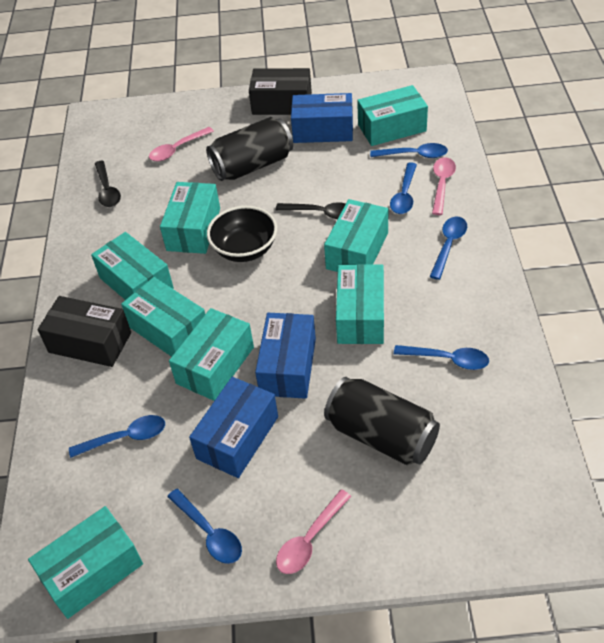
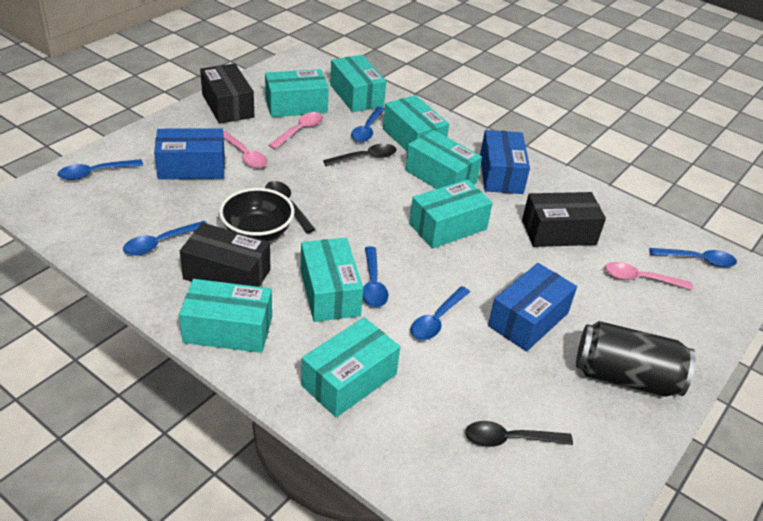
black box: [37,296,131,367] [249,68,312,115] = 2 -> [180,223,270,287] [200,63,254,124] [522,192,606,247] = 3
black can: [206,117,293,181] [324,377,440,465] = 2 -> [576,321,696,397] = 1
black spoon: [95,161,121,207] [276,202,346,219] = 2 -> [265,181,316,233] [323,144,397,166] [465,421,573,447] = 3

